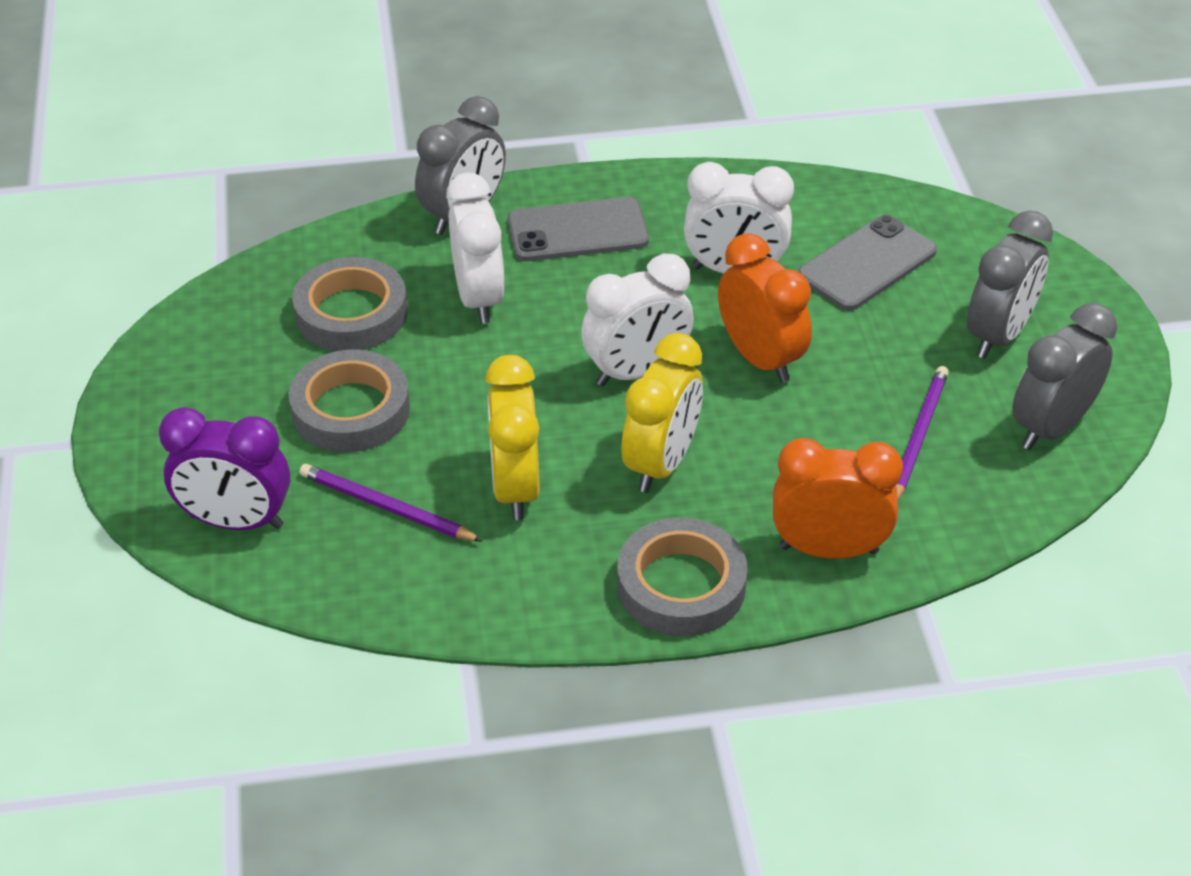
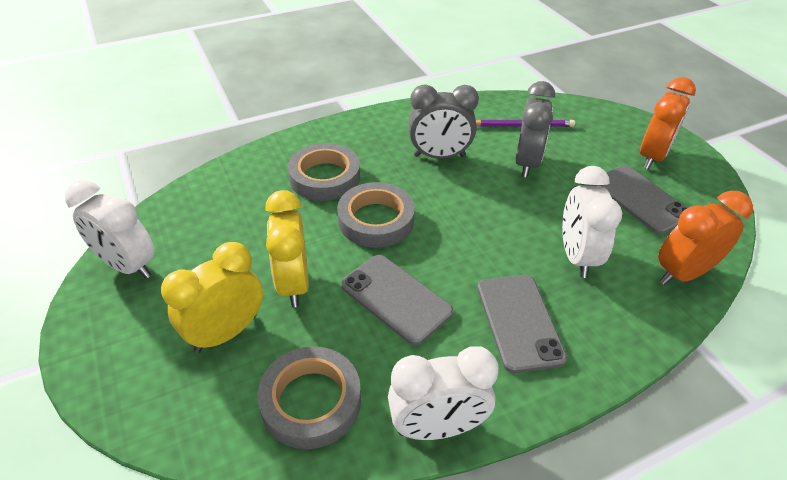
grey clock: [415,96,506,235] [967,210,1053,359] [1012,303,1117,450] = 3 -> [408,84,479,159] [515,81,555,178] = 2
grey phone: [508,197,649,261] [798,215,937,311] = 2 -> [341,255,453,345] [477,275,567,373] [594,165,687,234] = 3
purple clock: [159,407,290,530] = 1 -> none = 0
purple pencil: [299,464,482,541] [896,366,949,500] = 2 -> [476,120,575,127] = 1

